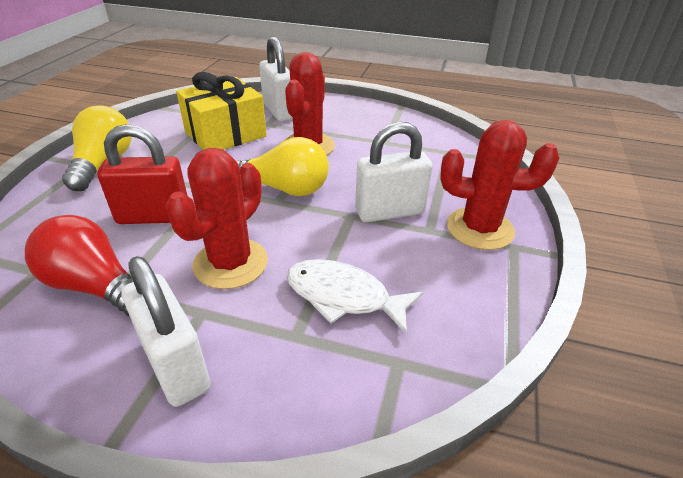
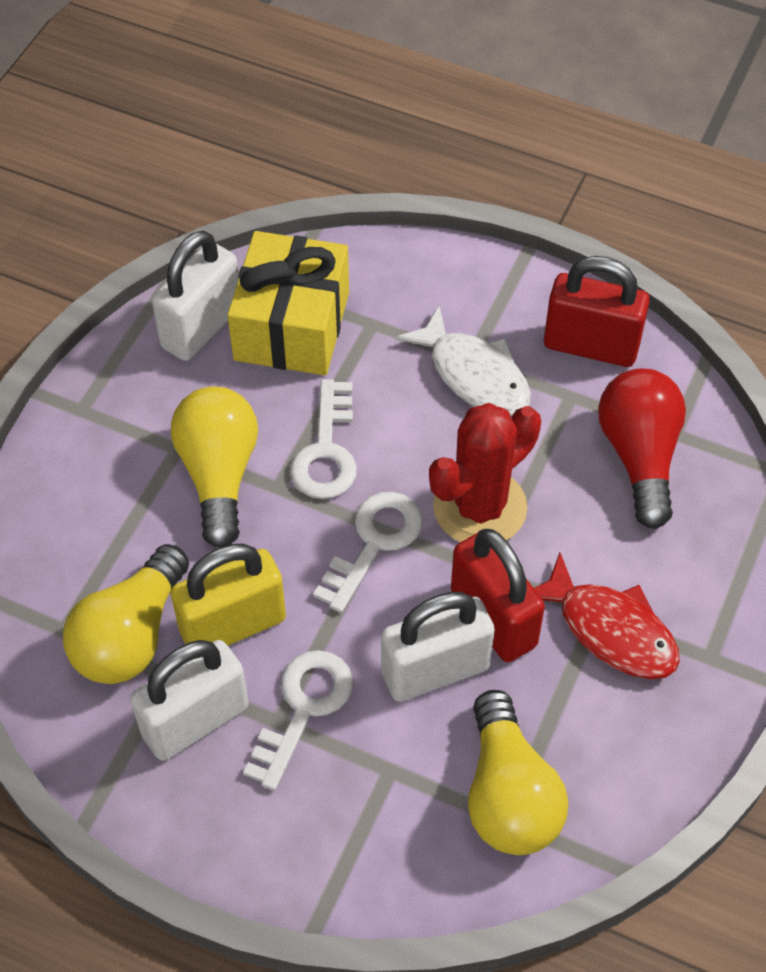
red cactus: [166,148,268,289] [284,52,335,156] [440,120,559,250] = 3 -> [429,403,541,542] = 1
red fish: none = 0 -> [534,553,680,679] = 1
red padlock: [97,124,187,224] = 1 -> [451,529,545,662] [544,256,650,367] = 2
white key: none = 0 -> [243,650,353,791] [290,379,357,499] [313,492,423,613] = 3
yellow light bulb: [62,105,132,191] [237,137,329,196] = 2 -> [63,544,189,684] [171,386,258,548] [468,690,568,855] = 3
yellow padlock: none = 0 -> [171,544,286,646] = 1

